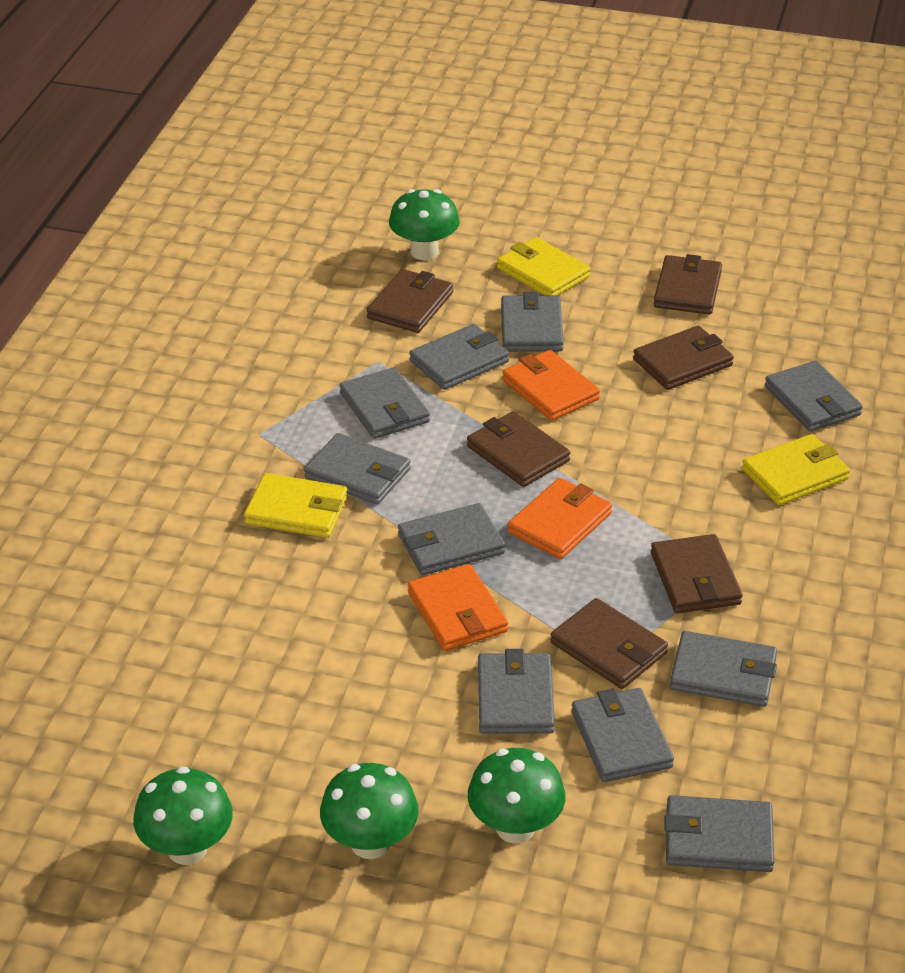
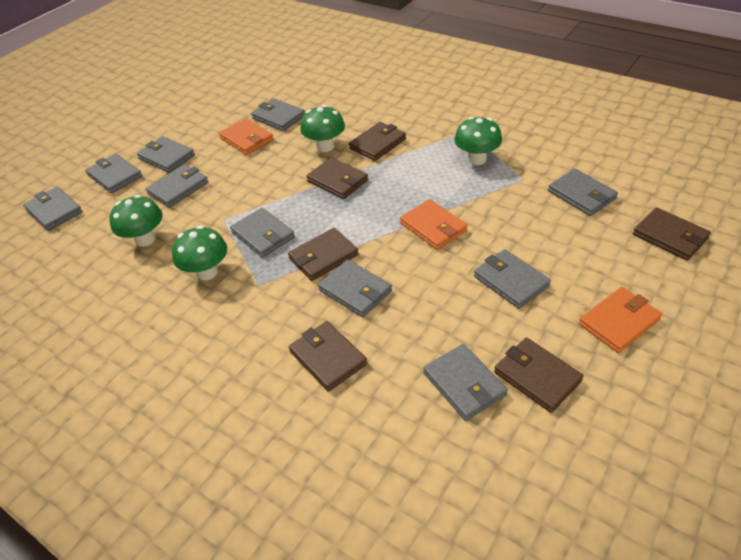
yellow wallet: [244,473,348,538] [497,237,591,295] [742,434,850,505] = 3 -> none = 0

